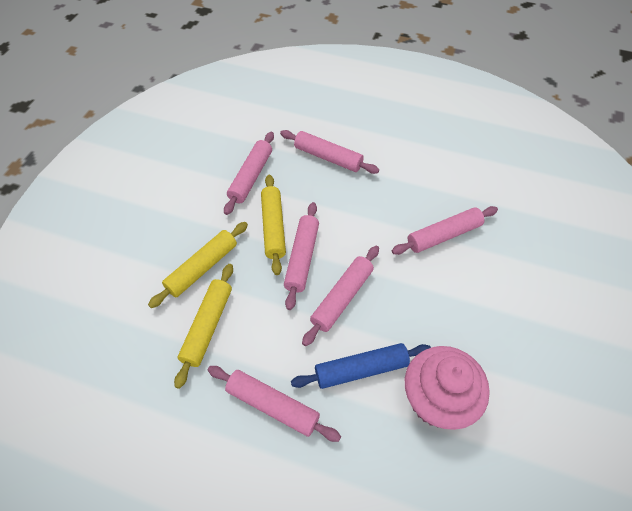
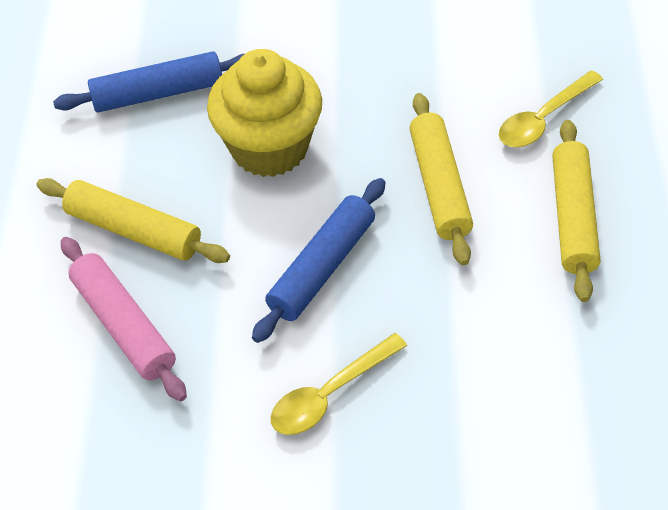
blue rolling pin: [291,343,431,389] = 1 -> [53,51,244,113] [252,178,385,343] = 2
pink cupcake: [405,346,490,430] = 1 -> none = 0
pink rolling pin: [208,366,341,442] [224,132,274,215] [280,130,379,174] [284,202,319,310] [302,246,379,346] [392,206,498,255] = 6 -> [61,237,187,402] = 1
yellow cupcake: none = 0 -> [207,49,322,177] = 1
yellow spoon: none = 0 -> [271,333,407,435] [499,70,603,147] = 2

